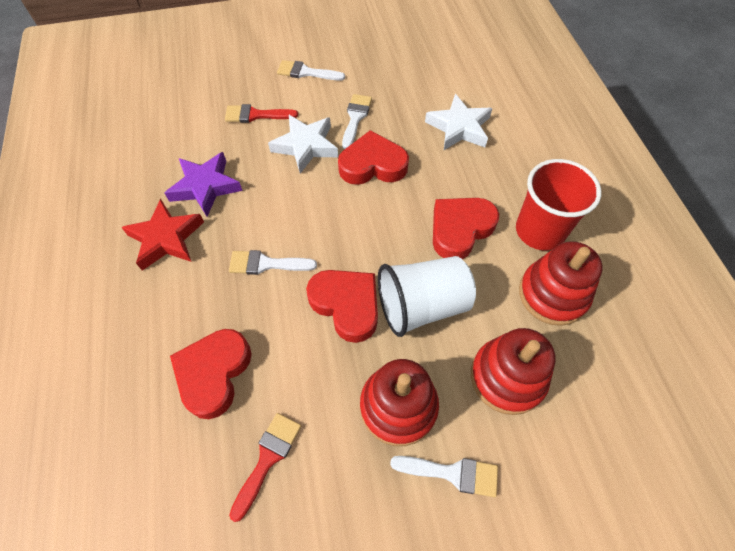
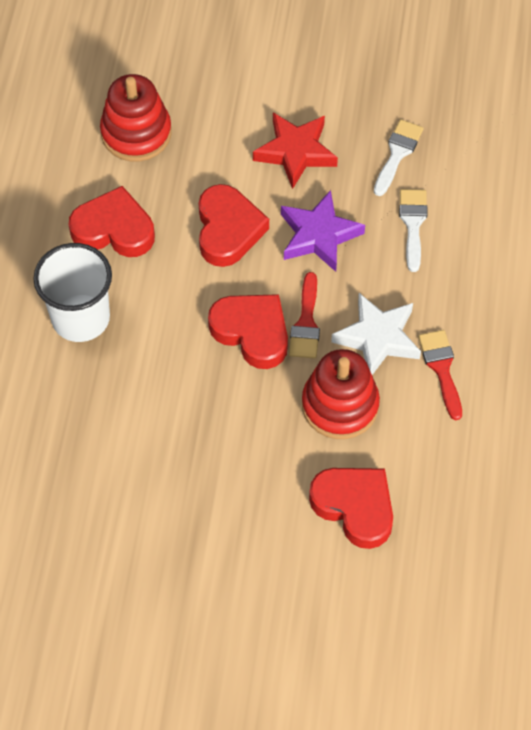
red cup: [516,159,602,250] = 1 -> none = 0
red stacking toy: [360,359,439,446] [471,328,556,415] [519,241,603,326] = 3 -> [100,74,172,161] [302,349,380,439] = 2
white brush: [229,250,317,275] [277,60,345,81] [342,94,372,149] [390,456,498,497] = 4 -> [374,119,424,196] [399,189,427,272] = 2
white star: [268,115,338,174] [425,94,492,150] = 2 -> [331,293,421,375] = 1

